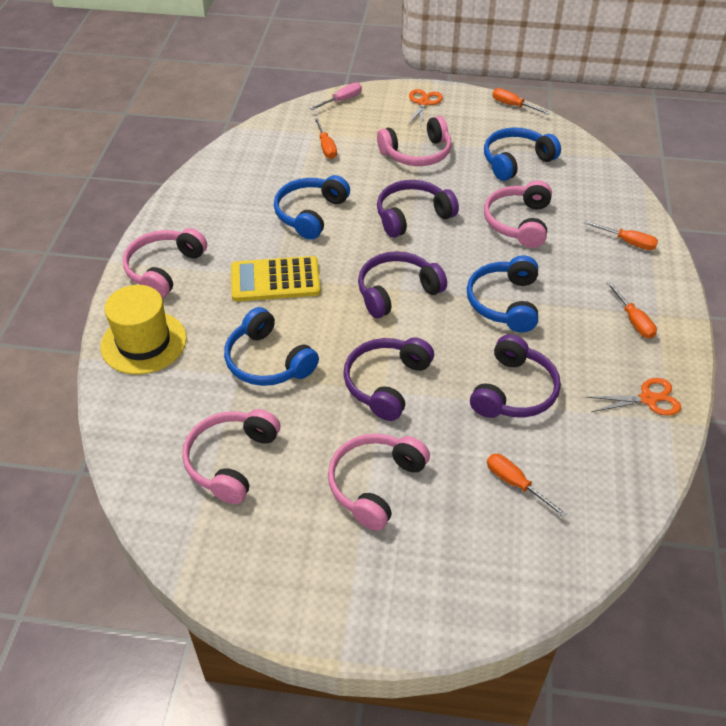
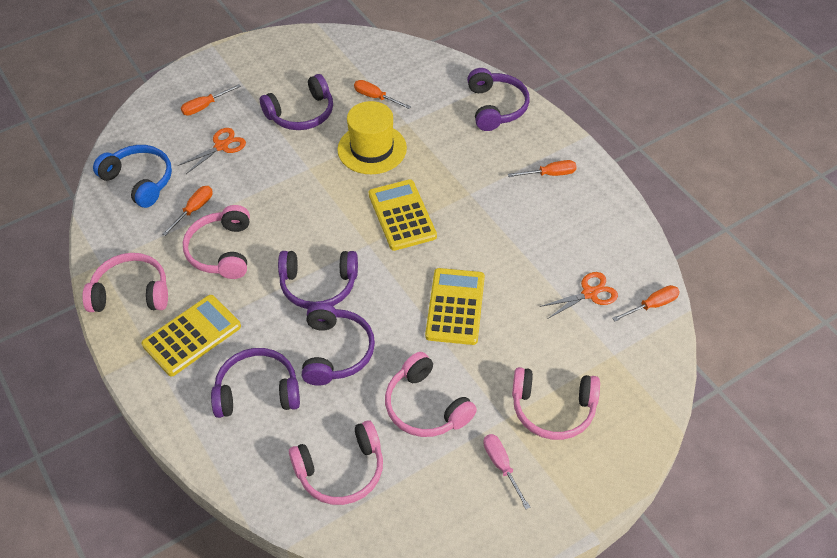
blue headphones: [224,307,319,386] [274,175,350,240] [467,255,538,332] [484,127,561,181] = 4 -> [93,145,172,208] = 1
purple headphones: [343,337,434,421] [358,251,447,318] [377,180,459,238] [470,334,561,418] = 4 -> [211,348,300,418] [260,74,333,130] [278,251,358,309] [302,303,375,386] [467,68,530,131] = 5
yellow calculator: [231,256,321,302] = 1 -> [141,295,241,376] [369,179,437,251] [425,268,485,345] = 3

